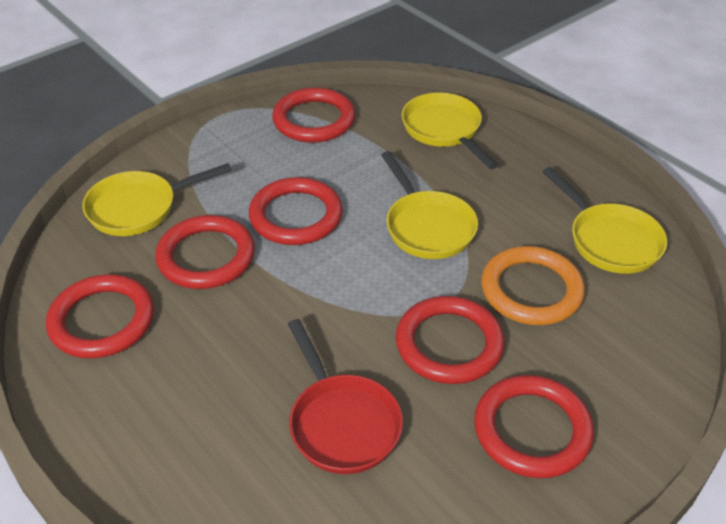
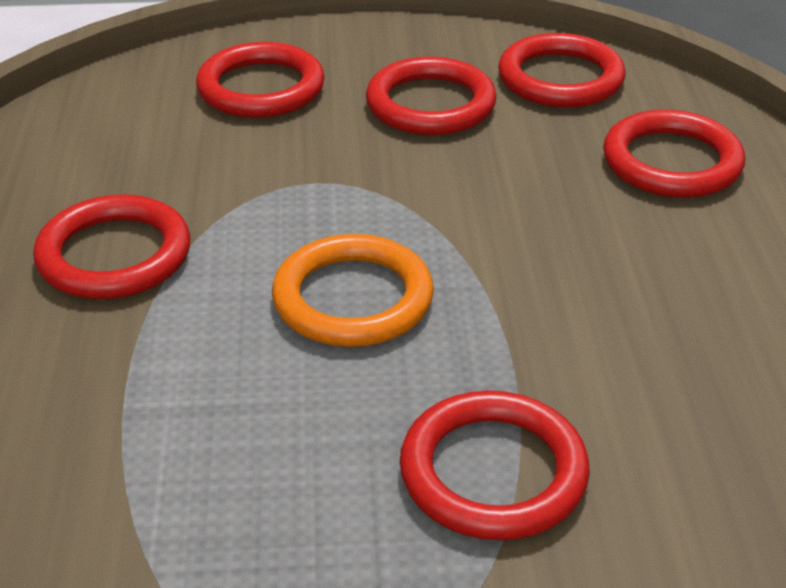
red pan: [288,319,403,474] = 1 -> none = 0
yellow pan: [82,163,232,236] [381,151,478,259] [402,93,498,169] [542,167,667,274] = 4 -> none = 0

